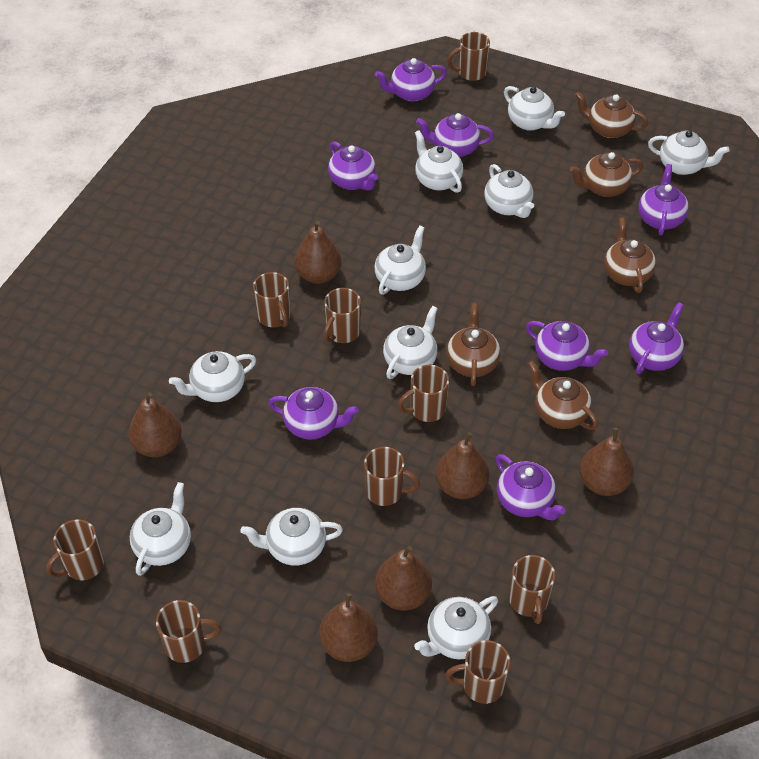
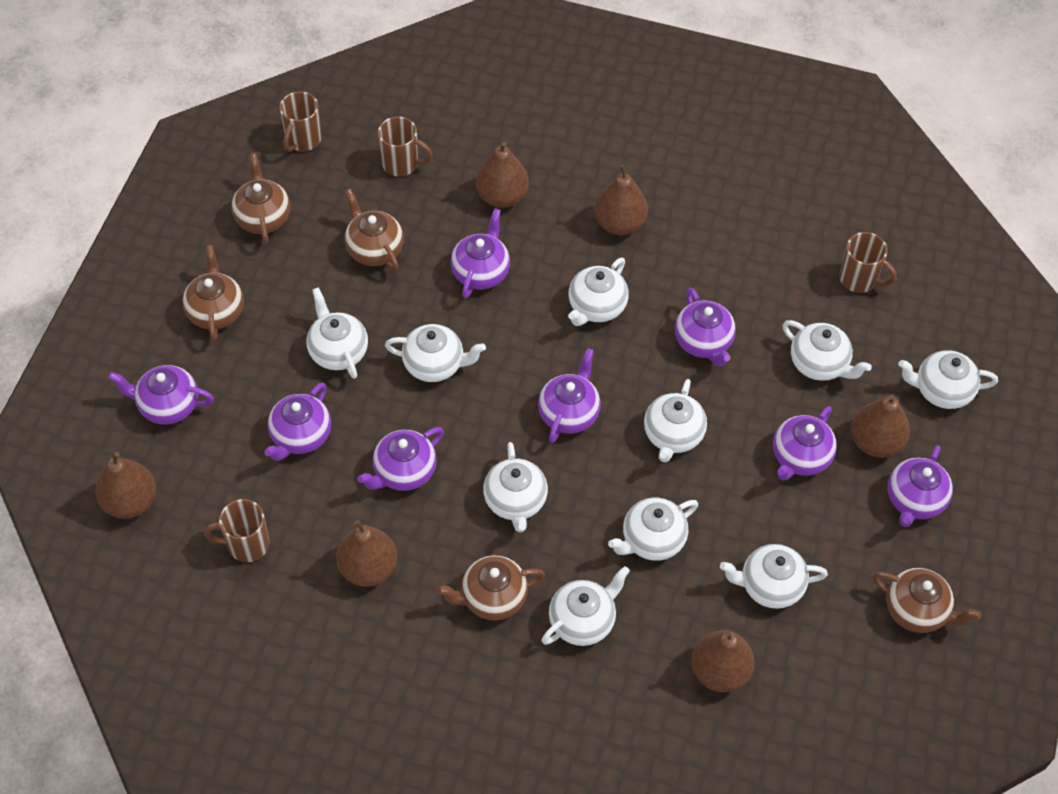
brown mug: [46,519,104,580] [156,600,222,663] [253,272,291,327] [323,288,361,343] [364,447,420,506] [398,365,449,422] [445,640,510,704] [447,32,490,81] [509,555,555,624] = 9 -> [204,499,270,562] [279,91,322,152] [378,116,433,177] [839,232,897,293] = 4

